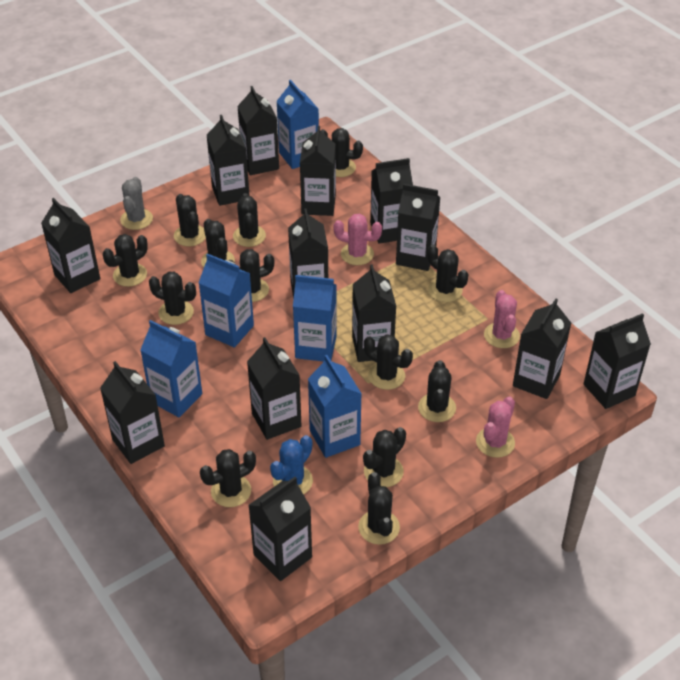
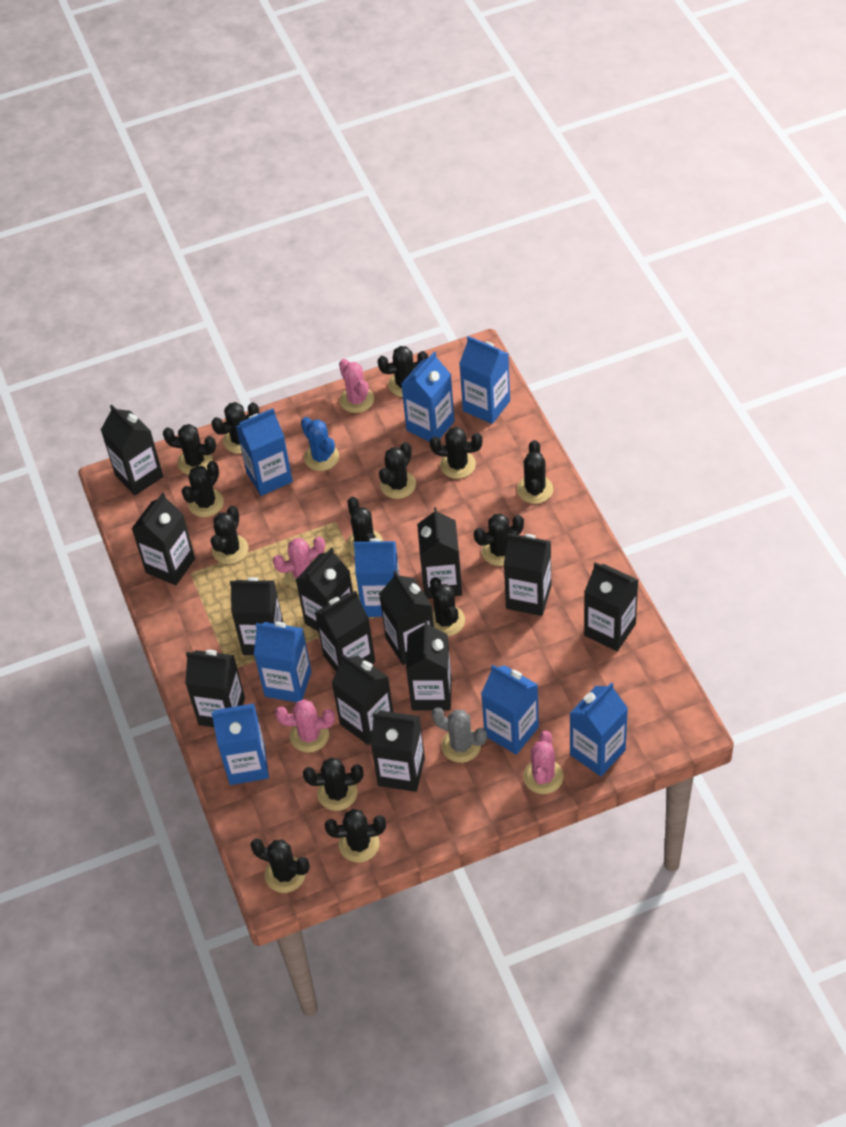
black cactus: [103,234,148,287] [149,272,196,325] [174,194,206,246] [200,449,256,507] [201,219,235,267] [228,249,274,302] [233,193,266,247] [321,128,363,177] [358,472,400,545] [363,427,406,487] [364,334,413,390] [418,360,456,422] [427,244,468,302] = 13 -> [163,424,216,475] [181,461,224,517] [211,402,259,453] [211,506,249,564] [250,839,310,893] [303,757,364,811] [324,809,386,862] [347,497,383,557] [377,346,428,397] [379,442,416,499] [430,427,483,479] [430,577,465,636] [474,513,524,566] [517,440,553,504] = 14
blue carton: [140,320,202,417] [199,254,254,348] [276,80,319,169] [293,275,337,362] [308,355,362,458] = 5 -> [211,704,269,785] [236,408,293,496] [254,622,311,702] [354,538,400,617] [401,352,454,442] [459,336,510,424] [481,665,539,755] [570,682,628,777] = 8
pink cactus: [333,214,382,265] [476,396,515,458] [484,290,520,348] = 3 -> [273,537,325,589] [275,699,335,753] [339,359,374,413] [523,731,564,794] = 4

